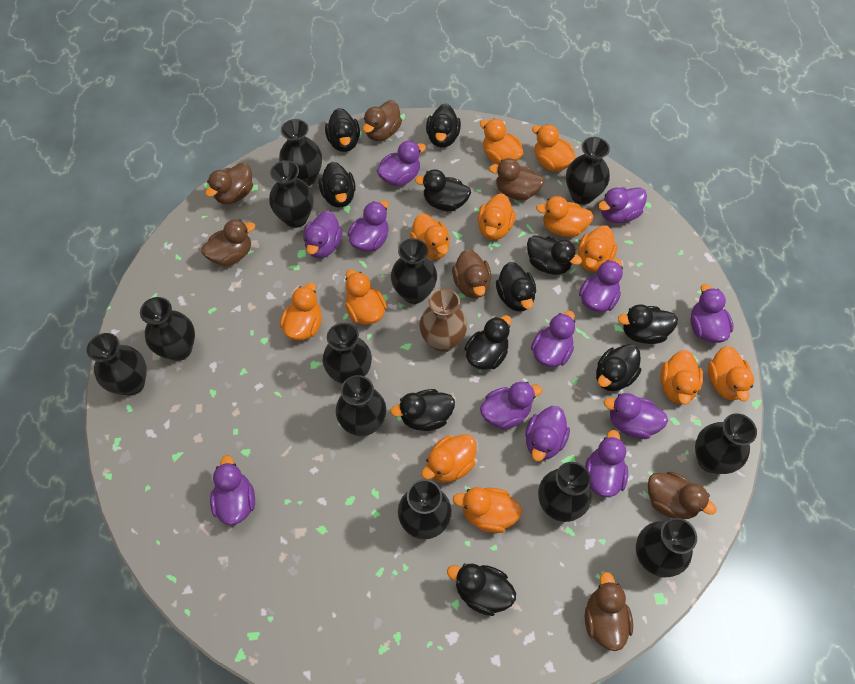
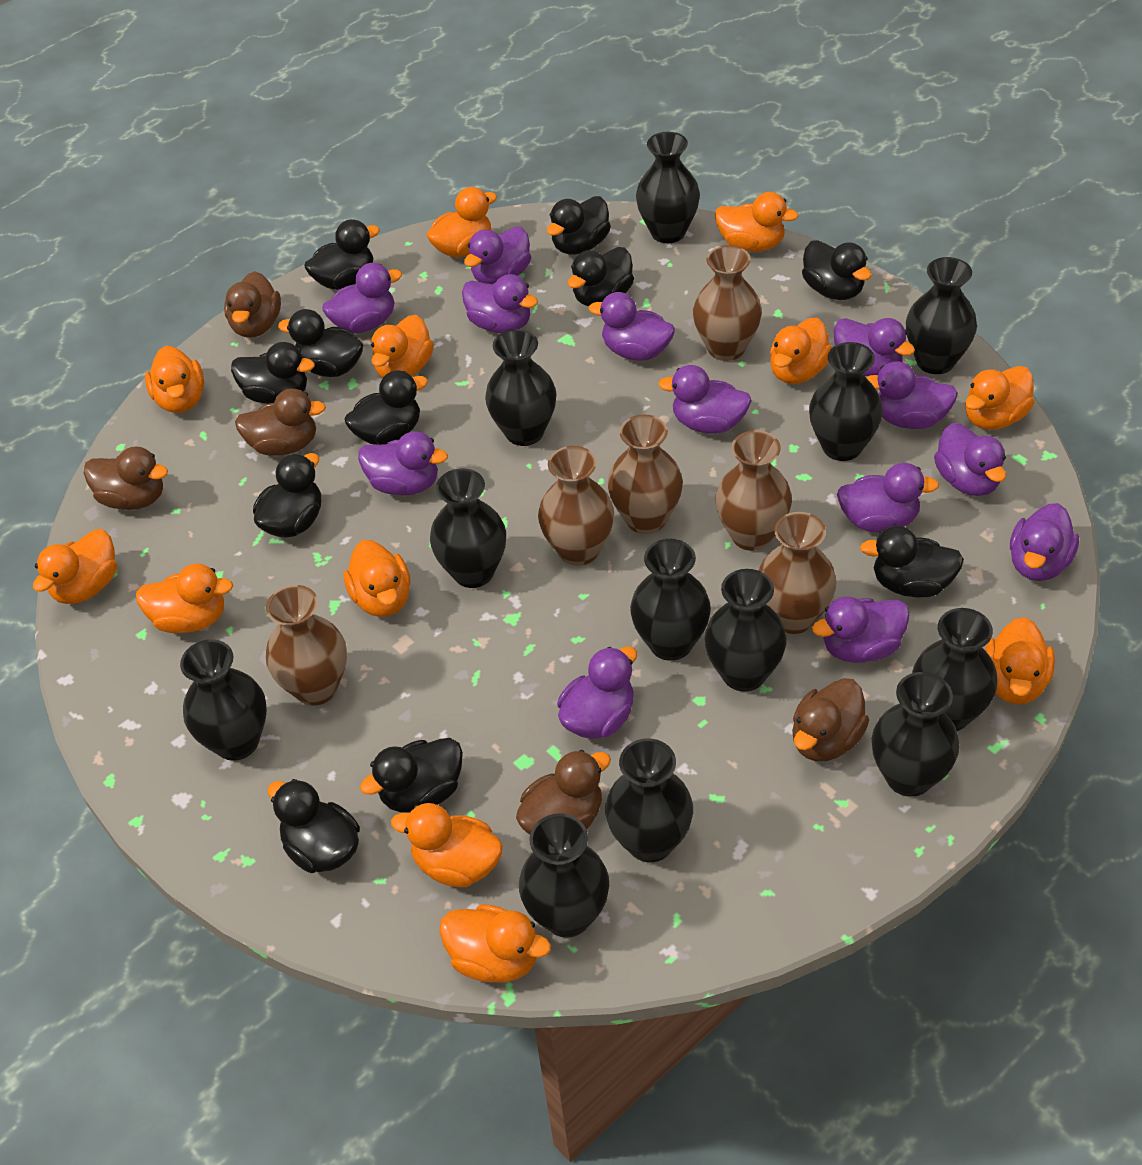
brown duck: [201,219,255,266] [205,162,253,204] [363,100,402,141] [452,249,491,298] [489,158,544,200] [585,572,633,651] [648,472,716,519] = 7 -> [83,447,168,510] [224,271,281,338] [235,389,326,456] [516,750,611,835] [792,678,869,761] = 5
brown vase: [419,288,467,352] = 1 -> [266,585,347,706] [538,446,614,566] [607,415,683,534] [693,245,762,361] [715,430,792,551] [758,512,836,634] = 6
purple duck: [210,455,255,525] [303,211,342,258] [348,200,389,252] [377,141,426,186] [480,382,542,430] [525,406,570,461] [531,311,575,367] [579,258,623,312] [585,430,628,497] [598,187,647,223] [604,393,668,439] [690,284,734,343] = 12 -> [322,263,402,333] [358,431,448,496] [462,274,538,333] [464,226,531,284] [557,646,637,739] [589,292,675,361] [658,365,752,434] [812,596,910,663] [834,318,915,377] [837,463,939,532] [866,361,958,429] [934,423,1006,496] [1010,503,1079,581] = 13

